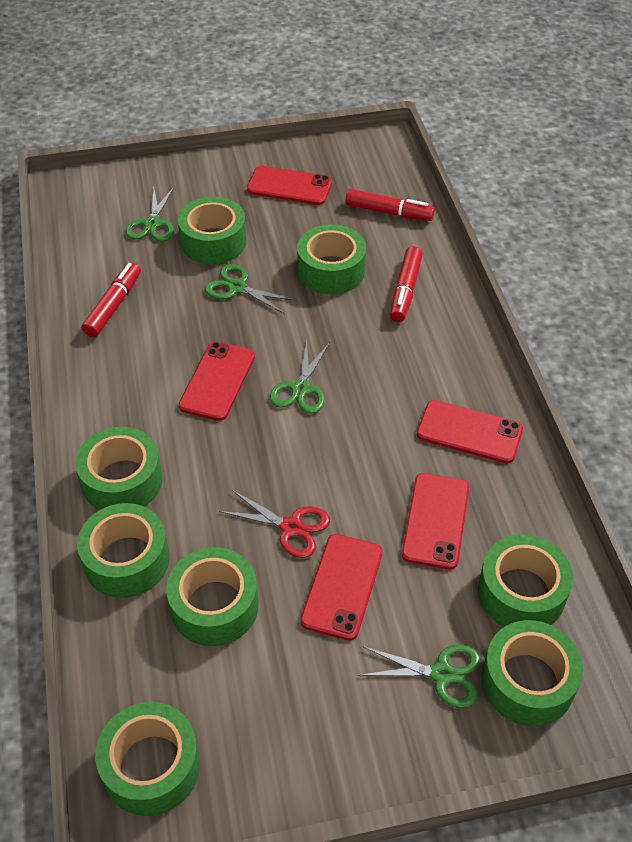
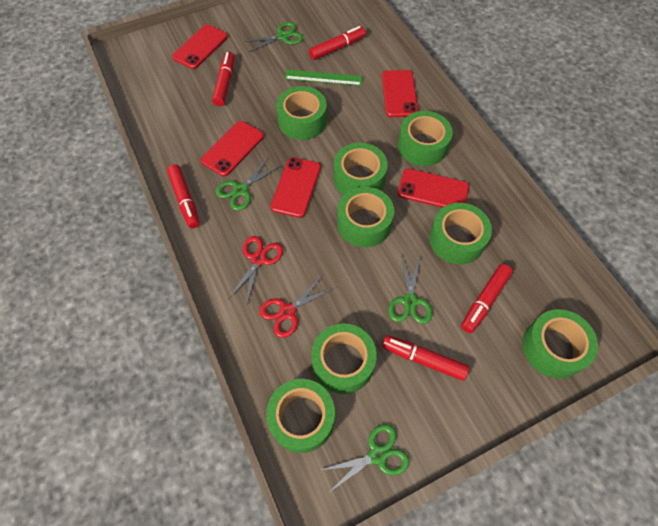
green ruler: none = 0 -> [285,70,363,86] = 1
red marker: [82,262,141,337] [345,189,435,221] [390,246,423,322] = 3 -> [167,164,200,228] [212,52,235,106] [309,26,366,60] [382,335,469,381] [461,264,513,333] = 5
red scissors: [219,490,330,558] = 1 -> [228,236,283,306] [259,275,335,338] = 2

